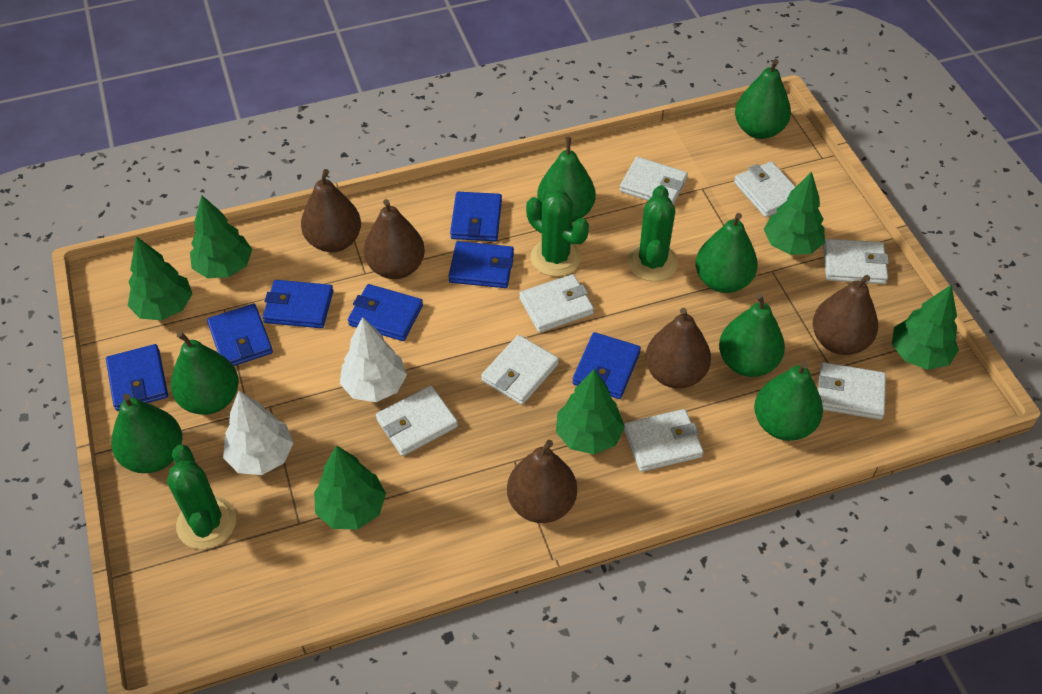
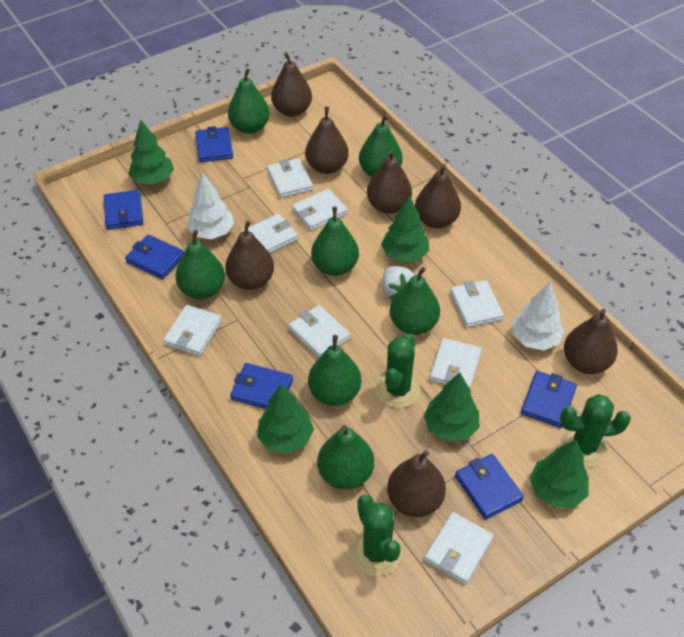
blue wallet: [106,344,168,411] [207,304,273,366] [262,280,333,328] [348,284,423,341] [448,241,514,288] [450,192,502,241] [572,332,641,399] = 7 -> [104,190,143,230] [125,235,184,279] [195,126,233,162] [230,363,293,409] [455,454,524,520] [521,371,577,428] = 6
brown pear: [301,169,361,252] [364,199,425,279] [507,440,577,523] [645,308,711,389] [813,275,878,355] = 5 -> [225,221,274,290] [271,52,312,117] [305,107,349,174] [367,150,412,214] [387,450,446,517] [415,164,461,229] [564,309,618,374] = 7
green tree: [128,236,192,320] [190,195,252,278] [314,445,386,530] [556,369,625,454] [764,172,825,255] [892,284,959,370] = 6 -> [128,119,174,185] [257,384,314,454] [381,195,429,262] [424,373,480,442] [529,439,589,508] = 5
white strawberry: none = 0 -> [382,266,415,299] = 1

